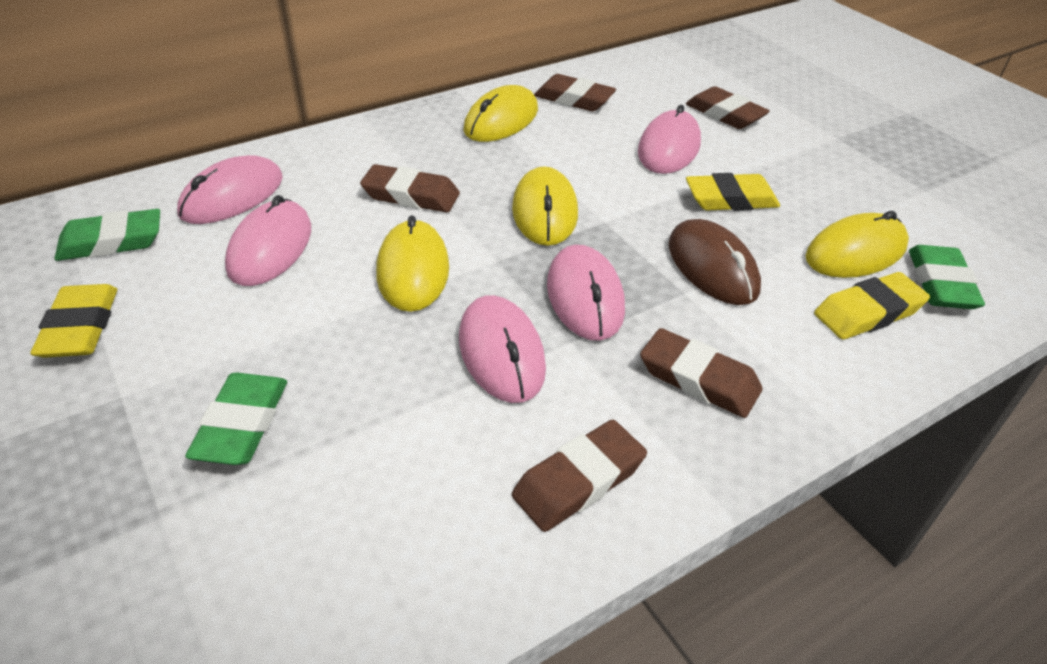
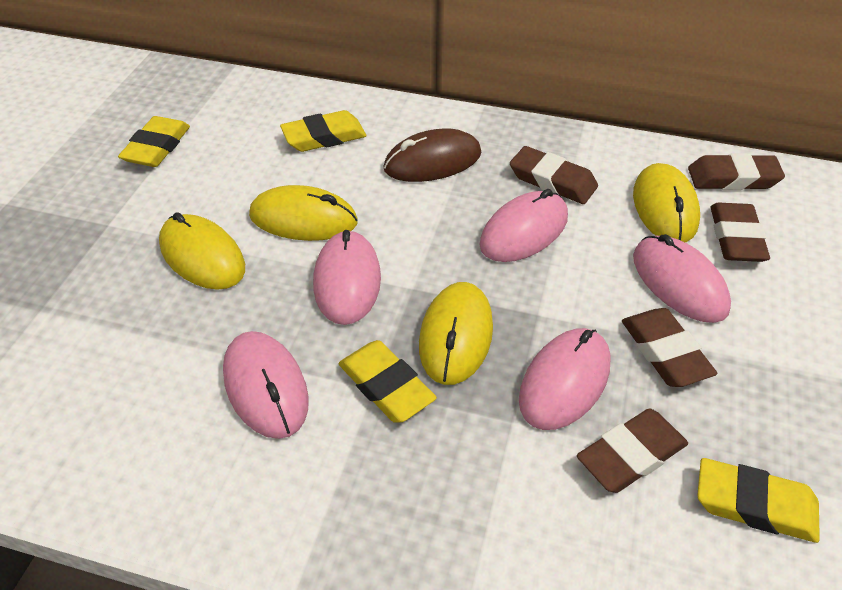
green eraser: [54,209,160,261] [185,372,287,465] [909,245,985,309] = 3 -> none = 0
yellow eraser: [30,284,117,358] [686,173,780,211] [814,272,930,339] = 3 -> [118,116,190,167] [280,110,366,152] [339,340,437,423] [697,458,820,543] = 4

